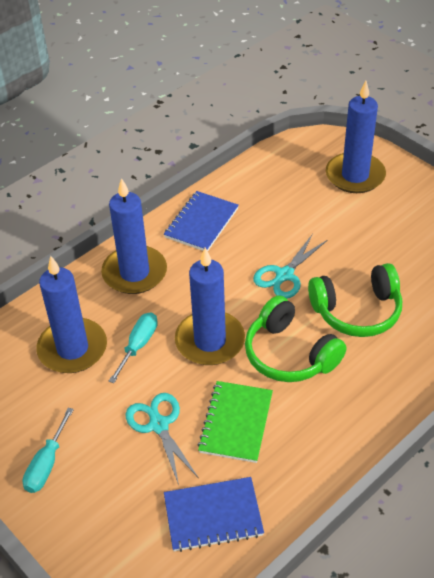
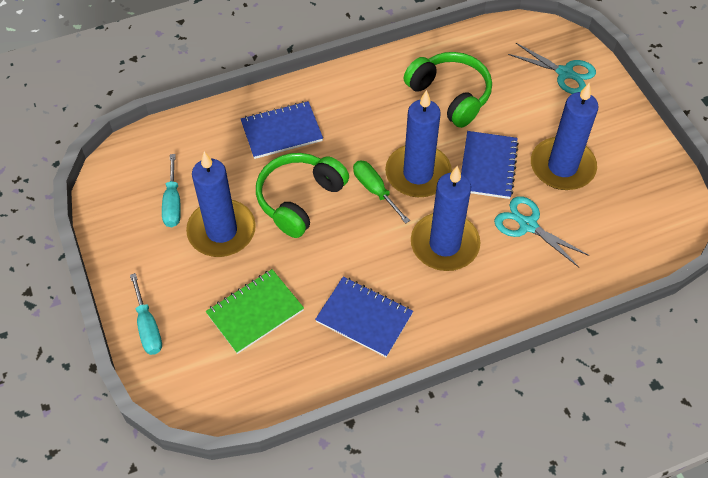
blue notebook: [164,191,239,251] [164,477,264,552] = 2 -> [241,101,323,159] [315,276,413,357] [461,131,519,199] = 3
green screwdriver: none = 0 -> [353,161,410,224] = 1

